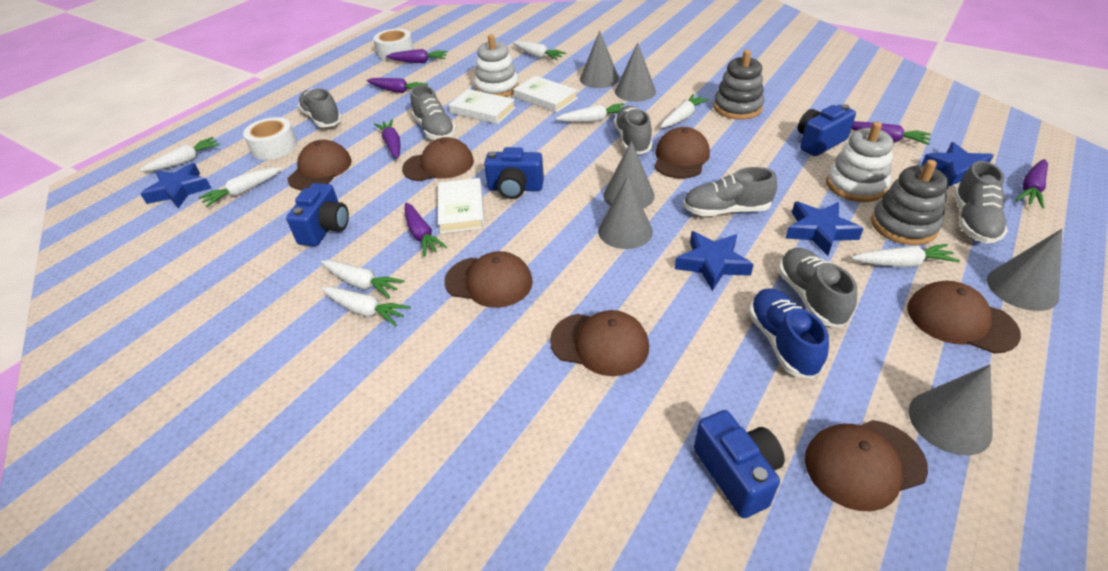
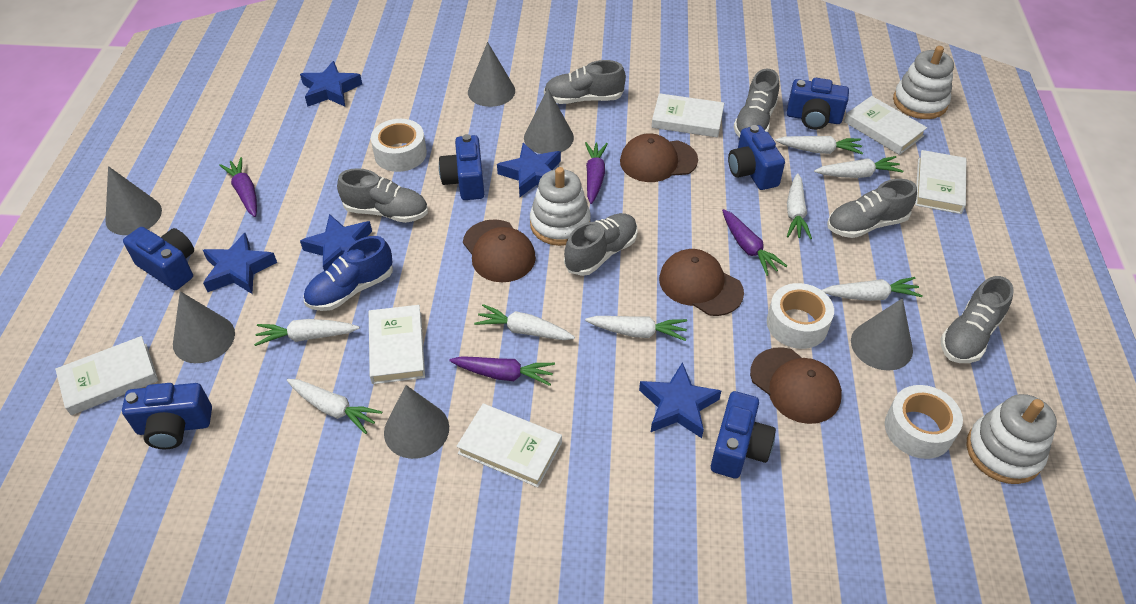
blue camera: [286,183,349,246] [484,147,544,199] [694,410,785,518] [798,104,856,156] = 4 -> [122,383,212,449] [123,227,194,290] [439,134,484,200] [711,391,776,479] [728,125,785,190] [787,78,849,130] = 6
blue star: [140,163,212,208] [675,231,754,291] [786,202,864,256] [921,142,994,187] = 4 -> [203,233,277,294] [300,61,362,107] [300,214,372,271] [497,143,561,197] [639,362,721,438] = 5
brown cap: [288,140,352,190] [402,137,474,181] [444,251,533,308] [550,310,649,376] [654,127,710,179] [805,420,928,511] [907,281,1021,353] = 7 -> [463,219,536,283] [620,133,698,182] [659,249,744,316] [750,347,842,424] = 4
grey stacking toy: [714,50,764,120] [871,160,949,245] = 2 -> none = 0
purple carrot: [367,78,428,93] [374,119,401,159] [386,49,448,63] [404,202,447,257] [851,121,931,145] [1016,159,1048,208] = 6 -> [219,157,257,217] [449,356,555,386] [585,142,608,204] [722,209,787,276] = 4
white book: [438,178,485,234] [449,89,516,124] [513,76,578,113] = 3 -> [55,336,158,415] [369,305,425,384] [456,403,562,487] [652,93,724,138] [844,96,927,155] [915,150,966,214] = 6
white stacking toy: [474,34,519,97] [826,122,894,202] = 2 -> [530,167,591,246] [893,46,954,119] [966,394,1057,484] = 3
white tape: [243,117,297,160] [374,29,414,61] = 2 -> [371,119,427,172] [767,283,834,349] [885,385,963,459] = 3

